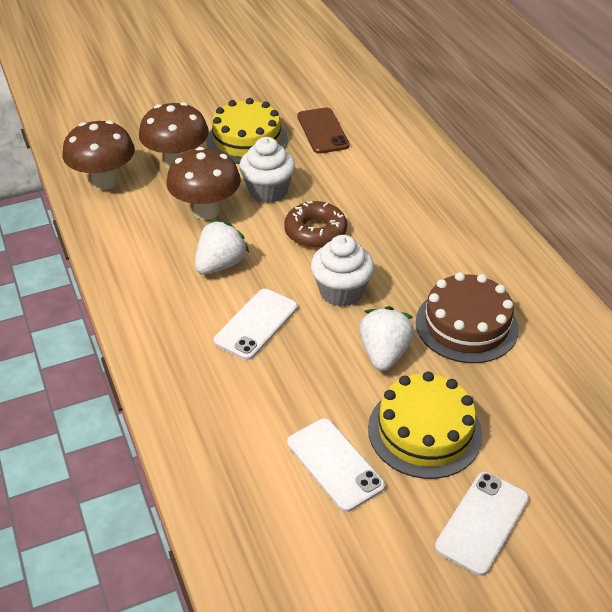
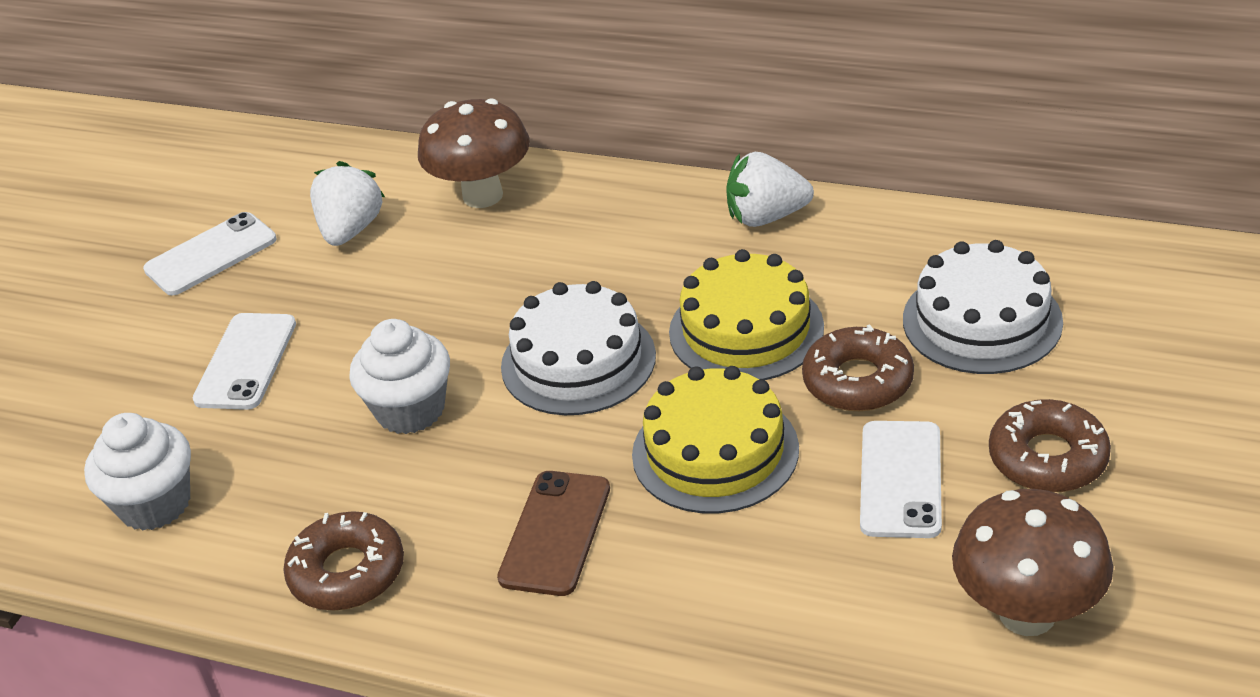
brown cake: [416,272,519,363] = 1 -> none = 0
brown donut: [284,201,347,248] = 1 -> [283,511,404,611] [802,324,914,411] [989,399,1111,492] = 3
brown mushroom: [63,120,135,190] [139,102,209,169] [166,147,241,220] = 3 -> [418,98,530,208] [952,489,1113,636] = 2
white cake: none = 0 -> [501,281,656,415] [903,240,1063,374] = 2

